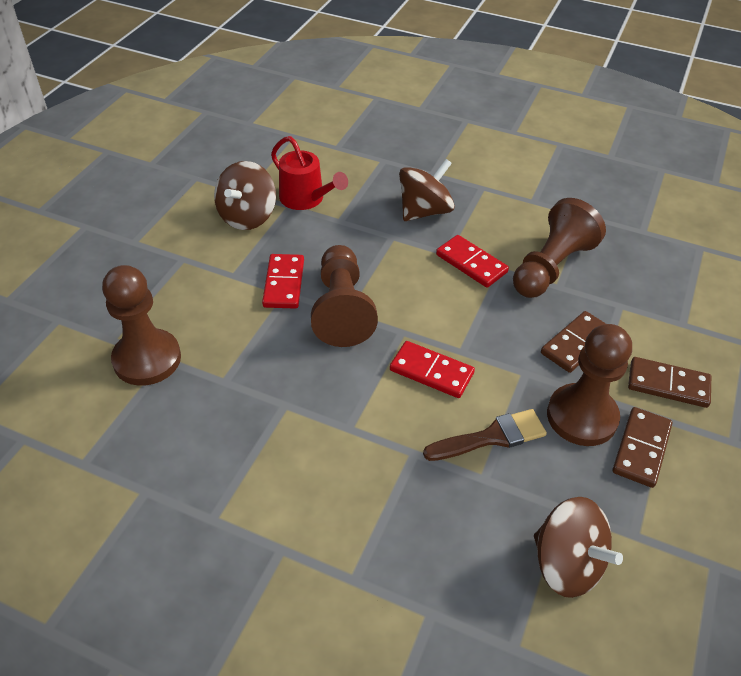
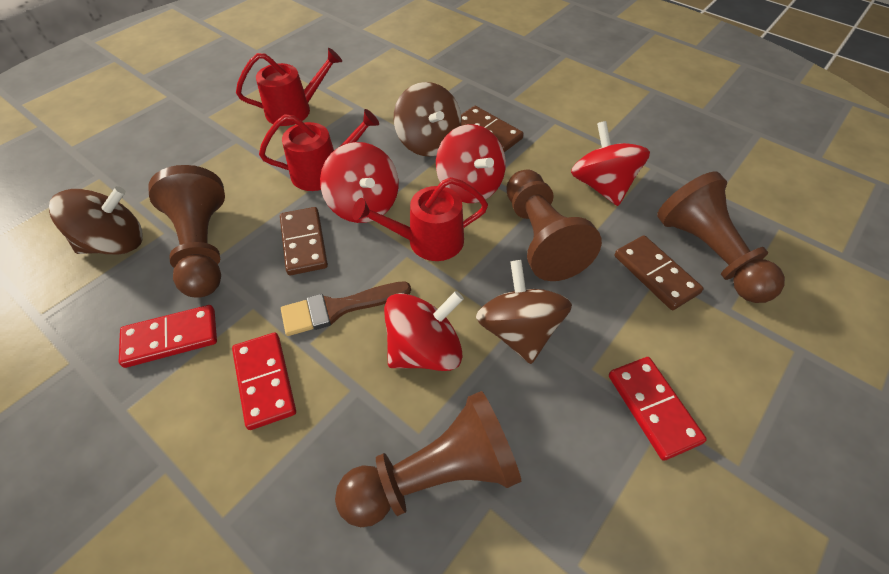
red spinning top: none = 0 -> [320,142,398,223] [384,291,464,371] [436,124,506,203] [571,121,650,206] = 4
red watering can: [271,136,348,210] = 1 -> [236,48,342,126] [259,109,379,191] [352,177,488,261] = 3

